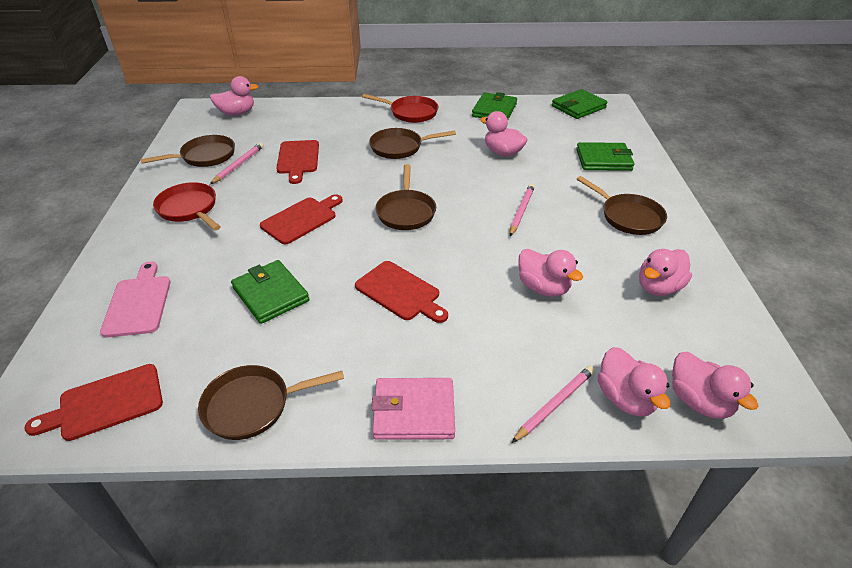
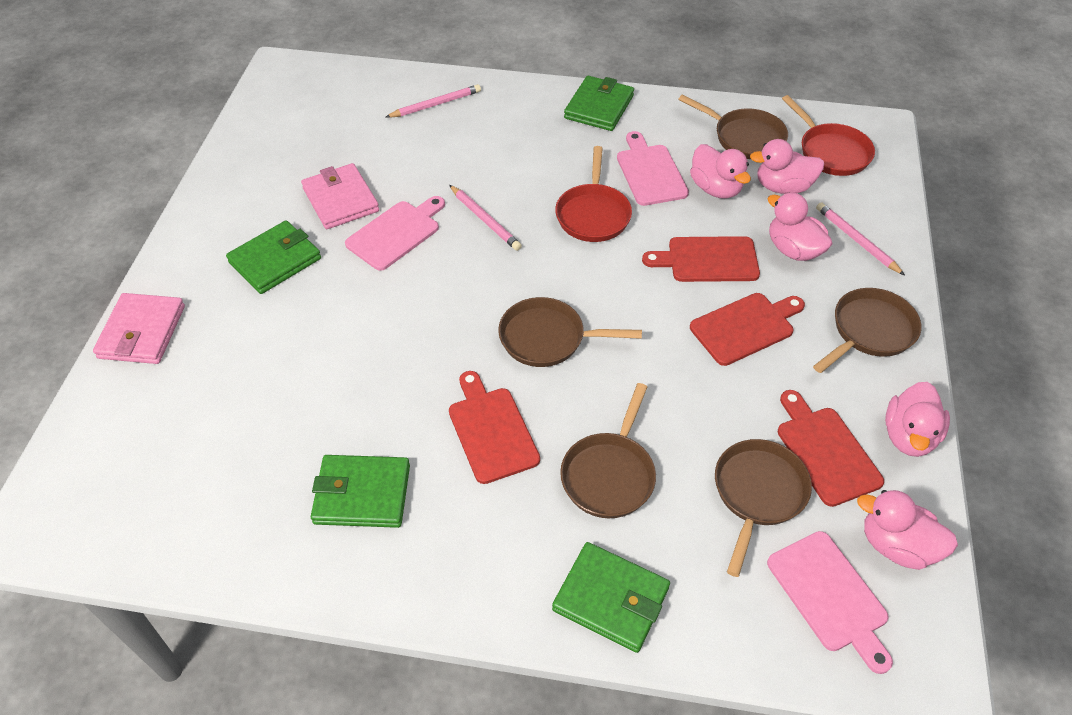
pink cutting board: [100,261,171,337] = 1 -> [345,196,445,271] [617,131,689,206] [767,531,893,674] = 3
pink duck: [210,76,259,115] [480,111,528,156] [518,249,583,297] [598,347,670,417] [639,249,692,296] [672,352,758,419] = 6 -> [690,144,751,199] [750,139,824,194] [767,193,832,261] [857,490,958,570] [885,382,950,457] = 5
pink wallet: [371,378,455,440] = 1 -> [93,293,185,364] [301,163,379,229] = 2

